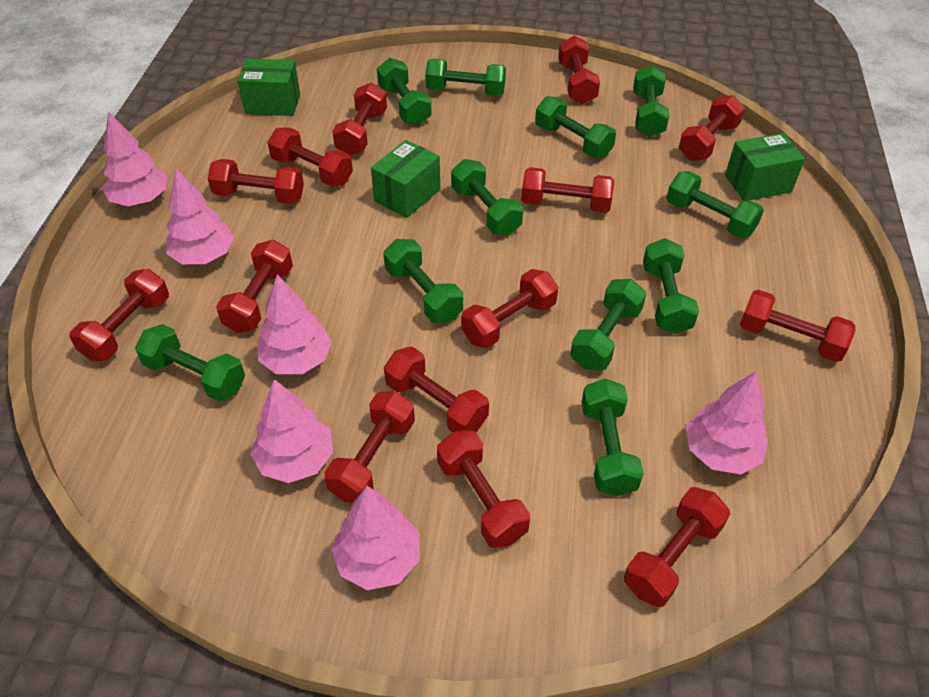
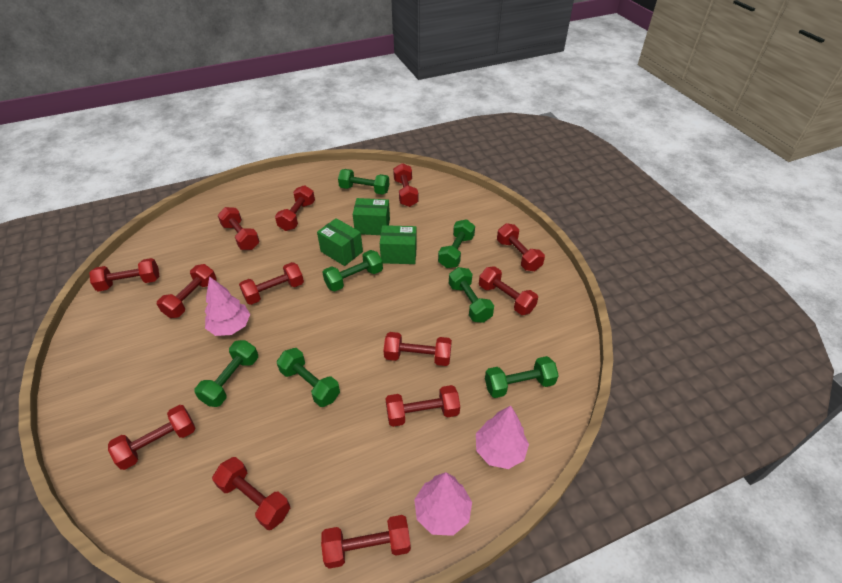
green dumbbell: [135,324,245,401] [377,58,432,125] [383,239,463,323] [425,59,506,96] [451,159,523,235] [535,96,616,158] [570,279,646,370] [582,379,644,496] [633,65,669,137] [643,238,699,334] [666,171,764,238] = 11 -> [194,340,258,407] [277,348,340,407] [322,250,383,291] [338,169,389,195] [438,219,475,268] [449,267,494,323] [485,356,559,398] = 7
pink tree: [103,112,167,206] [166,169,234,264] [251,379,333,483] [257,275,332,374] [332,486,420,590] [686,371,768,474] = 6 -> [205,276,250,336] [414,472,472,536] [476,405,529,469] = 3
red dumbbell: [70,269,169,361] [208,159,304,204] [216,240,293,333] [268,127,353,187] [324,391,415,503] [332,83,387,156] [384,347,489,432] [437,430,530,548] [461,269,558,348] [521,167,614,213] [558,35,600,104] [624,487,730,607] [679,95,745,161] [740,290,855,362] = 14 -> [89,258,160,291] [108,405,196,470] [157,264,216,318] [212,457,290,530] [218,207,260,250] [239,262,304,305] [275,185,315,231] [321,515,411,569] [383,332,452,366] [385,385,460,427] [393,163,418,207] [479,266,538,315] [497,223,545,271] = 13

